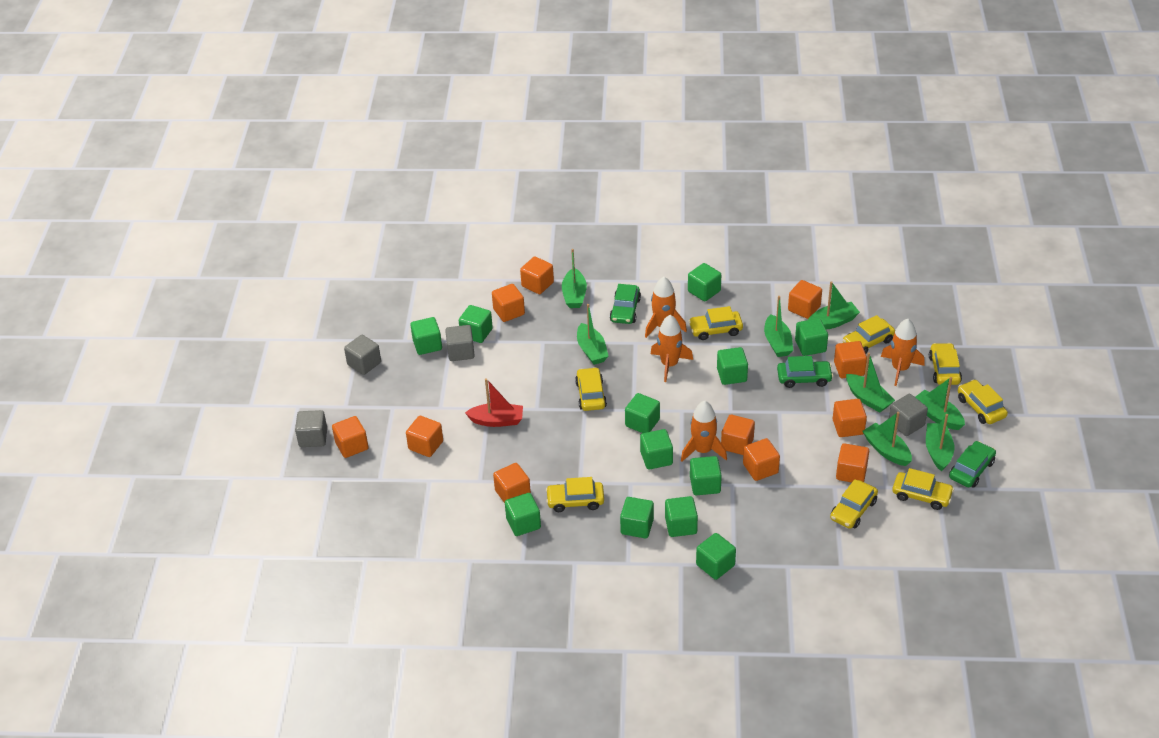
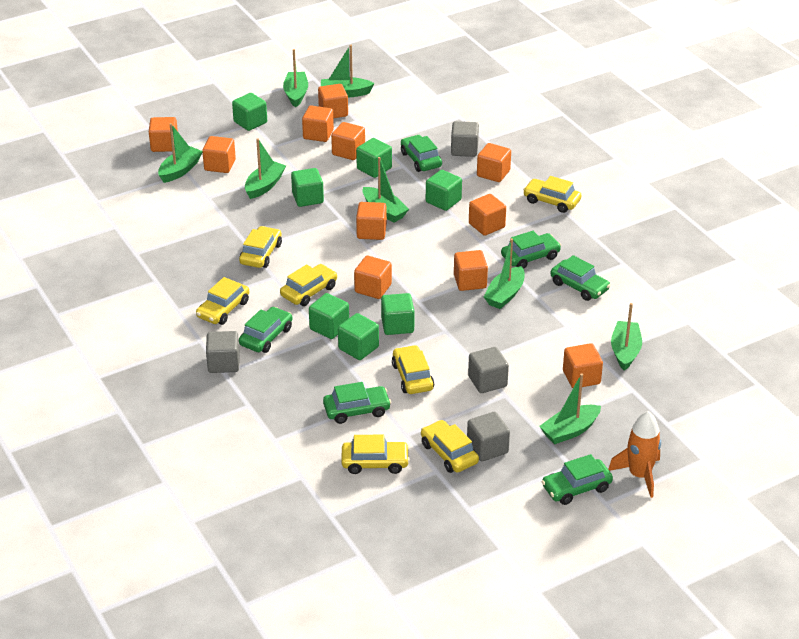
green car: [610,284,641,324] [777,356,833,388] [949,441,996,488] = 3 -> [239,307,292,353] [323,382,391,424] [401,135,442,172] [501,231,561,269] [541,454,613,505] [550,255,611,301] = 6
green cube: [411,317,442,355] [459,305,493,343] [505,493,541,536] [620,497,654,538] [625,393,660,433] [640,429,673,470] [665,496,698,537] [688,263,721,301] [690,456,722,495] [696,533,736,580] [717,347,748,385] [795,318,828,356] = 12 -> [232,93,267,131] [291,168,324,207] [309,293,349,339] [338,313,379,360] [356,138,392,178] [381,293,414,335] [426,170,462,211] = 7
orange rocket: [645,277,687,338] [651,315,693,382] [681,401,727,461] [881,319,924,386] = 4 -> [608,411,661,498] = 1
red boat: [465,378,523,427] = 1 -> none = 0
yellow car: [546,477,604,512] [575,367,607,411] [689,306,743,340] [830,479,878,529] [843,315,895,353] [892,468,954,510] [929,343,962,385] [958,380,1008,424] = 8 -> [196,277,249,325] [239,226,282,268] [280,264,337,306] [341,435,410,474] [392,345,434,394] [421,420,479,473] [523,176,581,213] = 7

